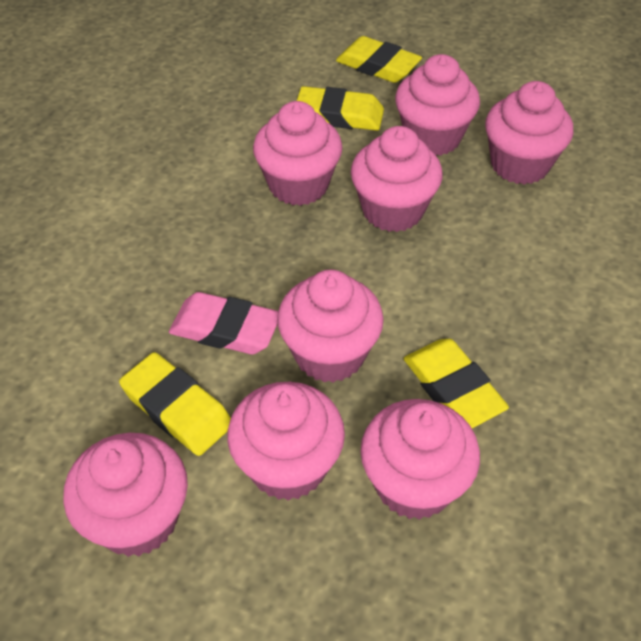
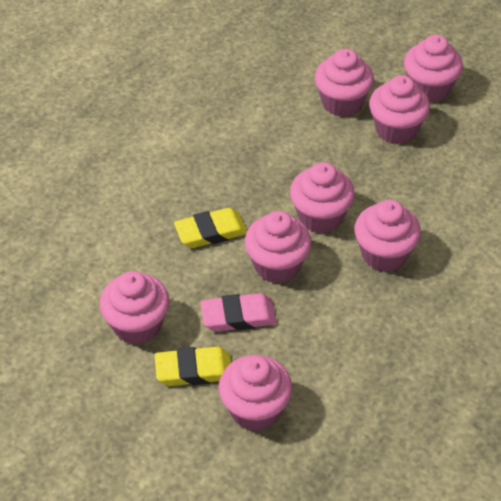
yellow eraser: [119,352,231,456] [297,86,384,131] [336,36,422,83] [404,339,509,428] = 4 -> [155,347,231,386] [174,208,247,248] = 2

